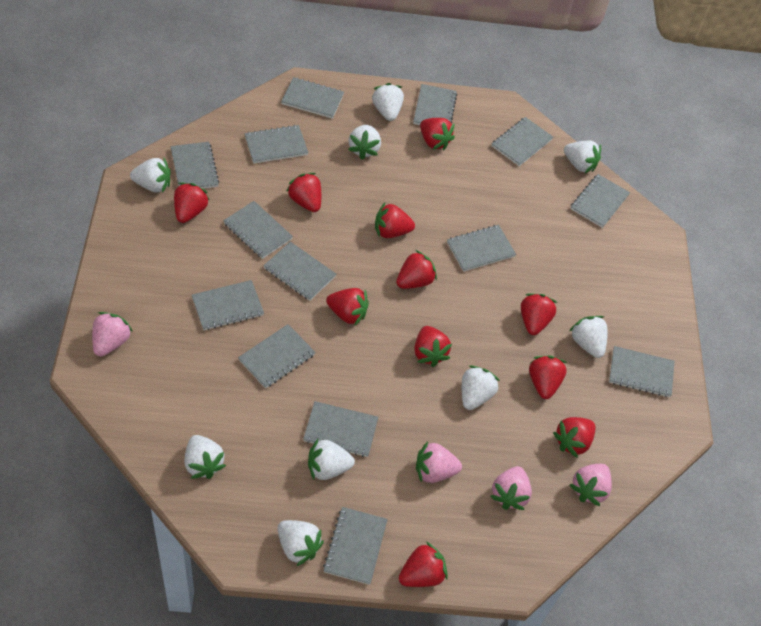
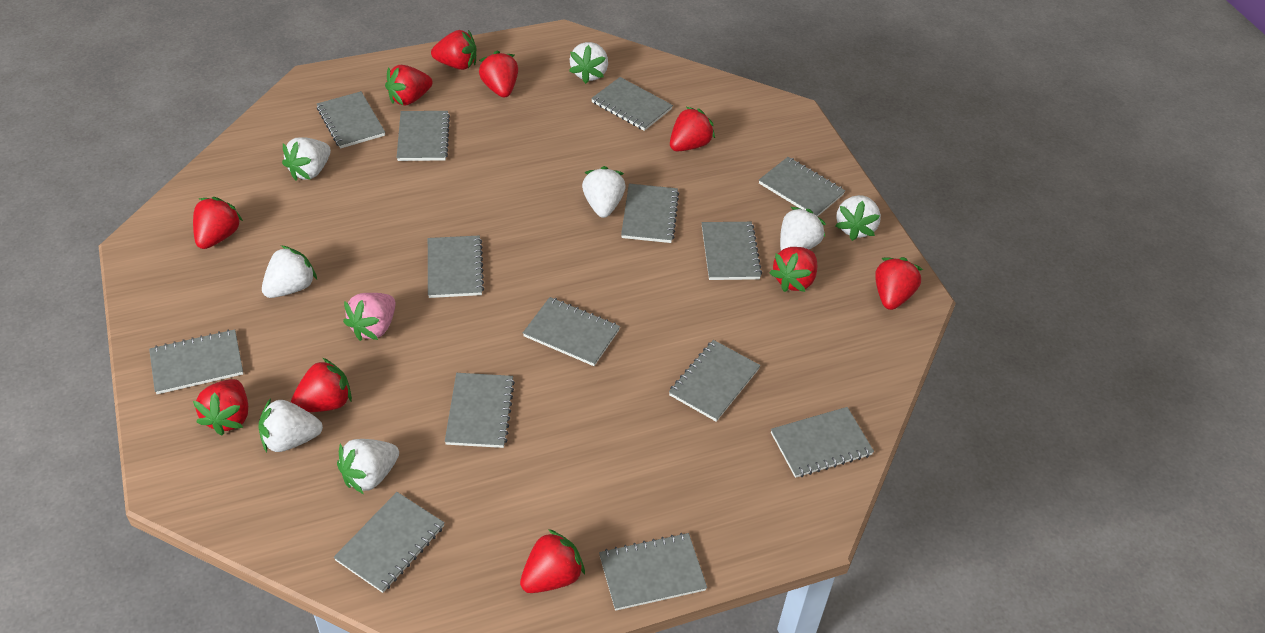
pink strawberry: [92,312,133,357] [416,441,462,483] [490,466,532,510] [570,464,612,506] = 4 -> [343,293,395,341] = 1
red strawberry: [174,183,210,223] [286,173,321,212] [326,288,369,326] [375,203,415,238] [396,250,437,289] [399,542,448,587] [414,326,452,367] [420,118,455,150] [521,293,558,335] [529,356,567,399] [553,417,595,458] = 11 -> [193,197,243,249] [193,379,248,436] [291,358,352,412] [385,65,433,106] [431,30,476,70] [479,51,518,98] [520,529,585,593] [670,107,715,151] [769,247,817,292] [875,257,923,310] = 10
white strawberry: [130,158,171,193] [184,435,226,479] [278,520,324,566] [308,439,355,480] [348,125,381,160] [372,83,404,121] [462,365,500,410] [564,140,601,173] [570,316,608,358] = 9 -> [258,398,323,453] [262,245,317,298] [282,137,331,181] [337,439,399,494] [569,42,608,84] [582,166,625,218] [780,207,826,250] [835,195,881,241] = 8

